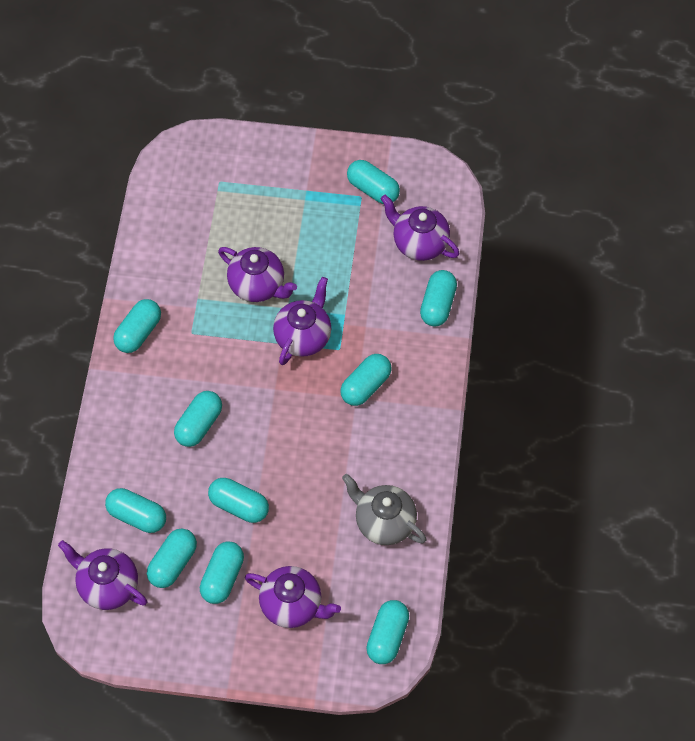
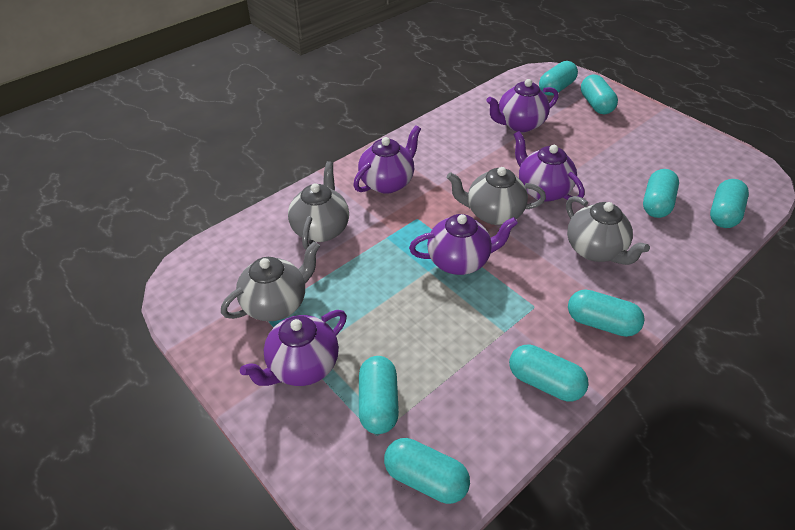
grey teapot: [342,474,426,545] = 1 -> [221,241,320,321] [288,161,349,249] [447,167,546,225] [566,196,650,265] = 4
turquoise capsule: [105,488,166,533] [113,299,161,353] [147,528,197,588] [174,391,222,447] [200,542,244,604] [208,478,269,523] [340,354,392,406] [347,160,400,204] [366,600,409,664] [420,270,457,326] = 10 -> [359,356,399,434] [384,438,470,504] [509,345,589,401] [539,61,578,96] [568,289,645,337] [581,75,618,114] [643,169,679,218] [710,179,749,228] = 8

